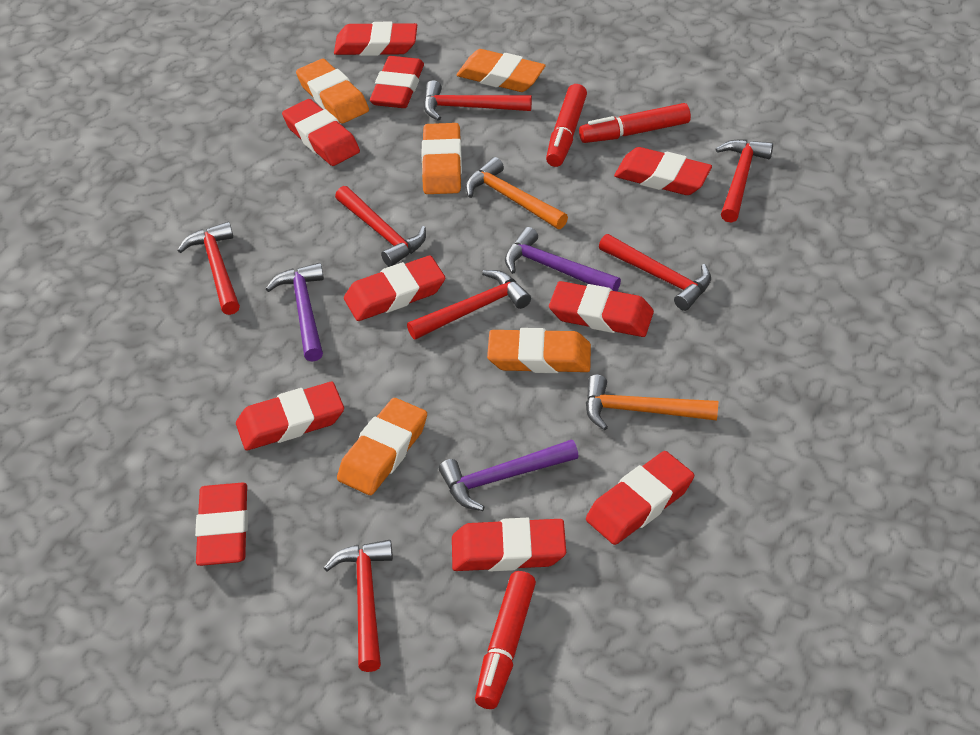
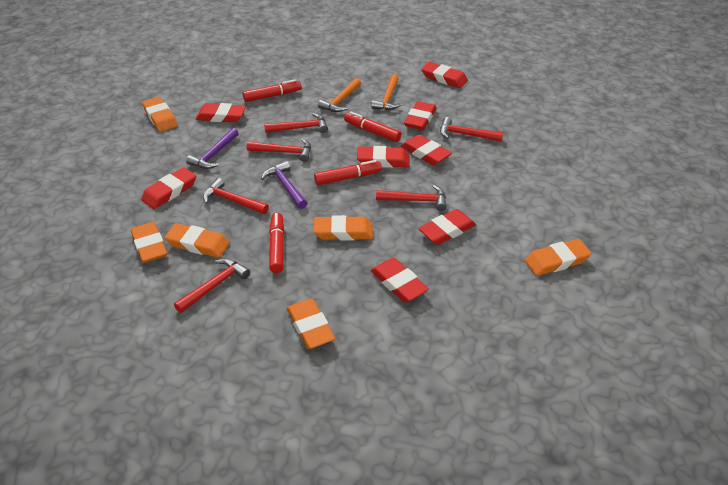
orange eraser: [296,59,369,123] [337,398,427,495] [422,123,462,194] [457,49,546,92] [487,328,591,373] = 5 -> [131,222,167,263] [142,97,178,132] [164,223,230,258] [287,298,335,349] [313,215,373,241] [525,239,592,276] = 6
purple hammer: [266,263,324,362] [439,439,579,511] [505,227,621,291] = 3 -> [186,128,239,169] [261,161,307,209] = 2
red eraser: [195,483,248,566] [236,382,344,451] [282,99,360,166] [334,22,417,56] [344,255,445,321] [370,56,424,108] [452,518,566,572] [549,281,654,337] [586,451,694,545] [614,147,712,195] = 10 -> [141,167,196,209] [196,103,246,123] [357,146,409,168] [371,258,429,302] [401,135,452,165] [404,101,437,130] [418,209,476,245] [421,62,468,88] = 8
red hammer: [177,222,240,315] [324,540,393,672] [335,186,426,267] [407,270,531,340] [424,80,532,121] [599,234,711,311] [716,139,773,223] = 7 -> [174,258,250,313] [203,178,269,214] [247,139,311,162] [264,113,328,133] [376,185,446,211] [440,117,503,142] = 6
red marker: [475,571,536,709] [546,84,587,167] [579,103,691,143] = 3 -> [242,79,301,102] [269,213,285,273] [314,160,382,185] [344,111,401,142] = 4

